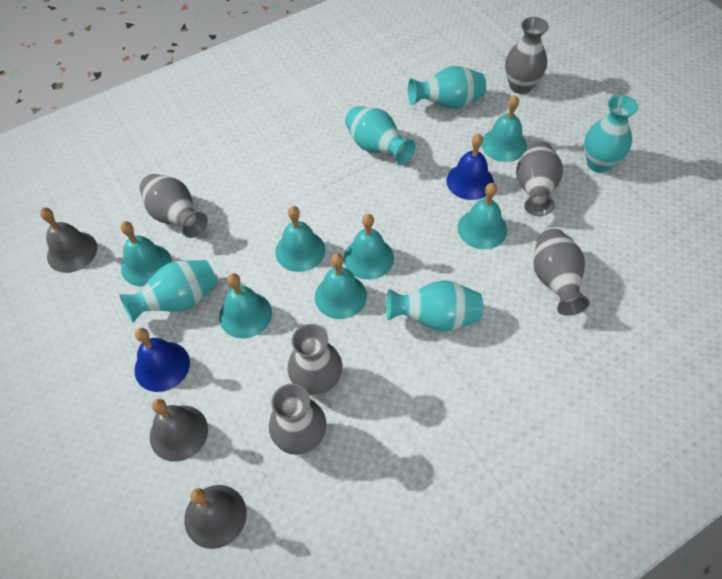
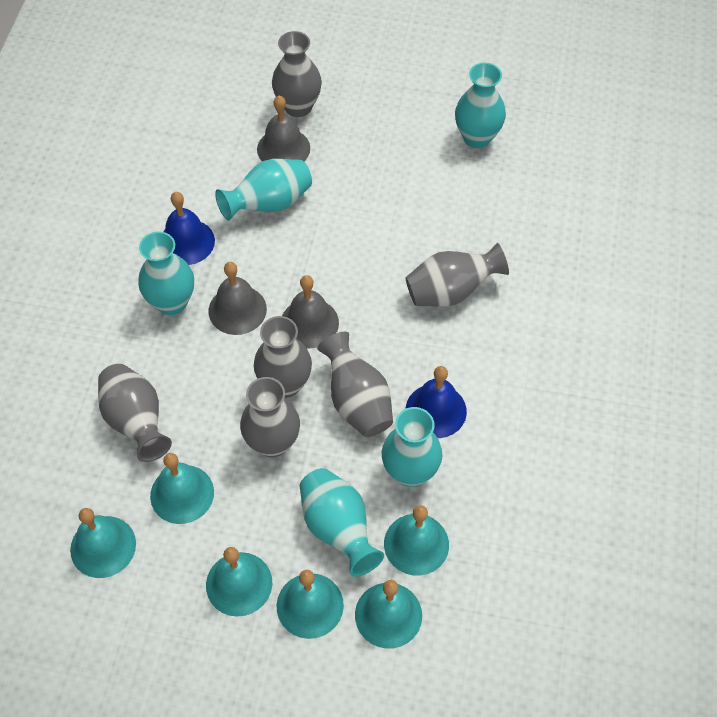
turquoise bell: [120,221,172,287] [219,273,272,338] [275,206,325,272] [315,254,367,319] [344,214,394,280] [458,183,507,249] [481,95,527,162] = 7 -> [70,508,136,578] [150,453,214,524] [206,547,272,617] [277,570,344,639] [355,580,422,649] [384,505,449,576] = 6

